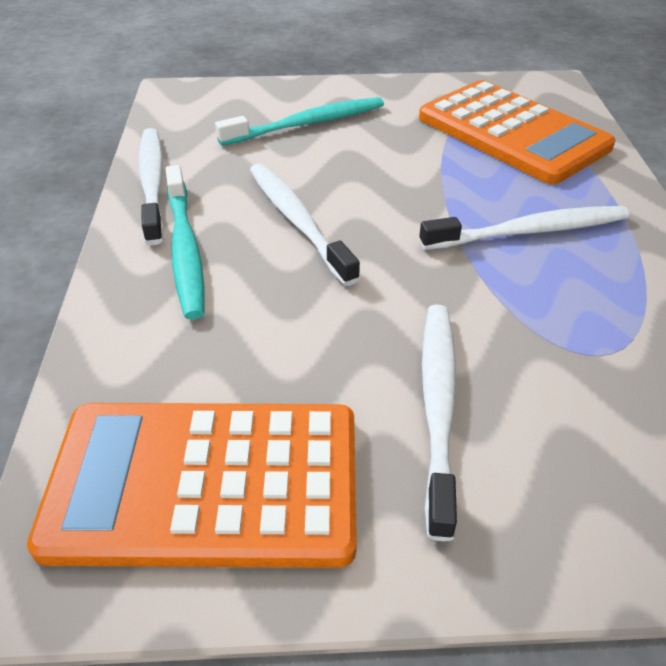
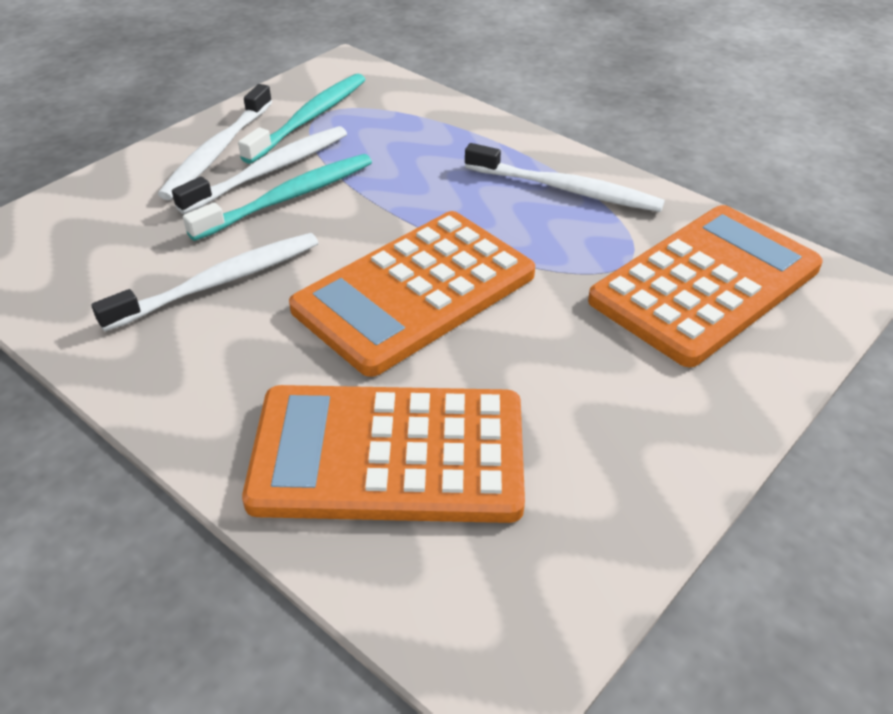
orange calculator: [27,403,357,568] [419,80,615,184] = 2 -> [242,385,525,523] [289,211,535,377] [588,205,823,367] = 3

